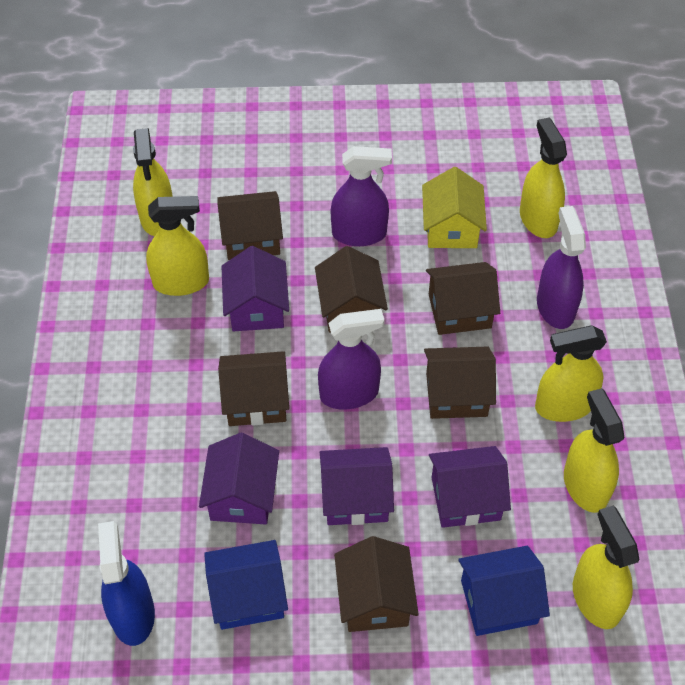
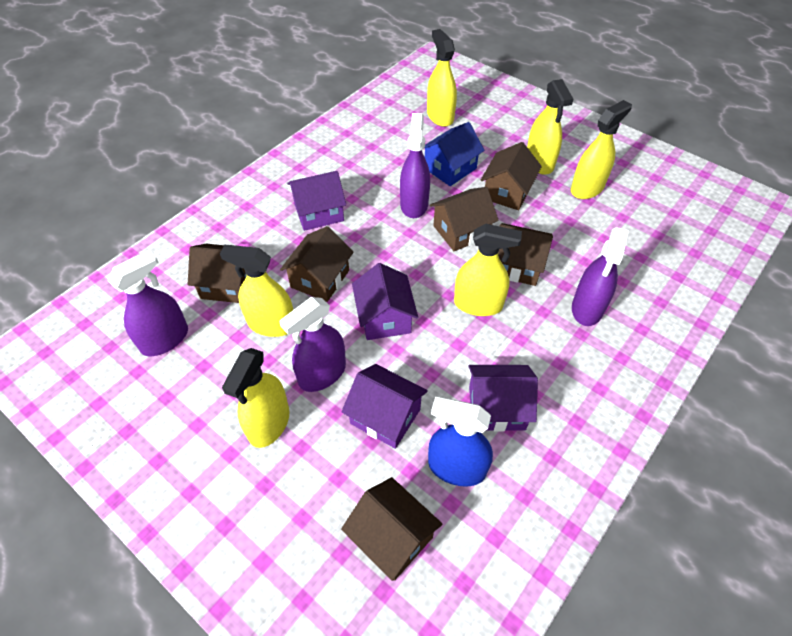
blue house: [204,540,288,630] [458,546,550,636] = 2 -> [425,122,485,186] = 1
purple spray bottle: [318,309,384,409] [331,146,392,246] [537,206,586,329] = 3 -> [108,250,188,356] [279,297,346,392] [400,113,430,218] [572,227,629,326] = 4
yellow house: [422,167,487,248] = 1 -> none = 0

